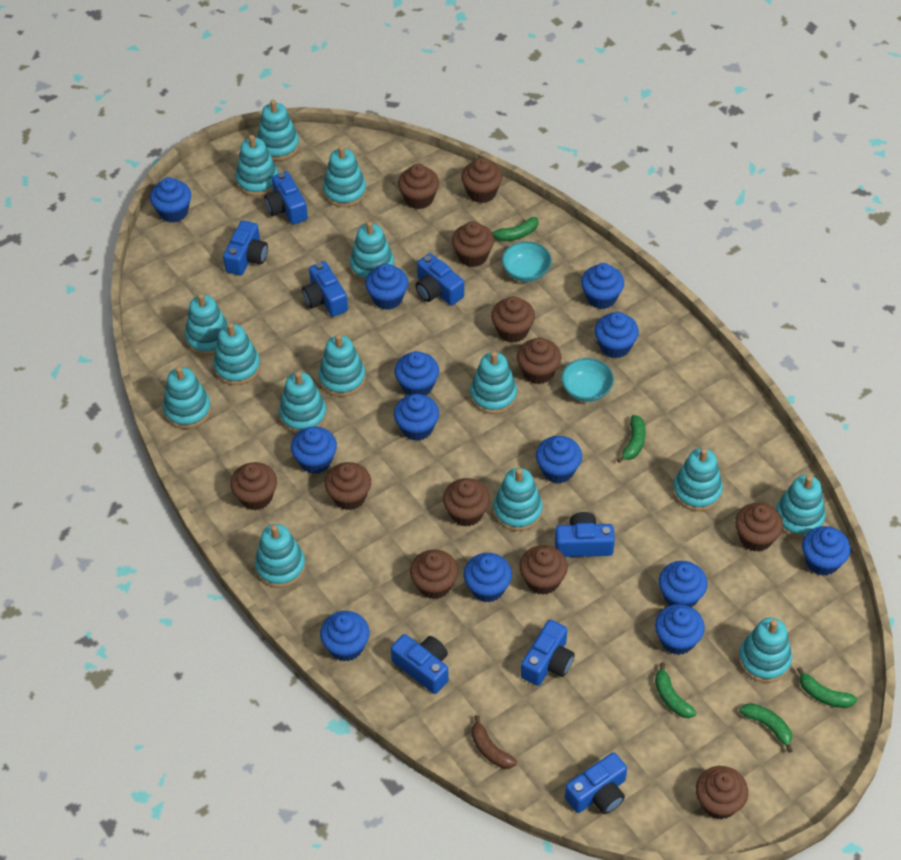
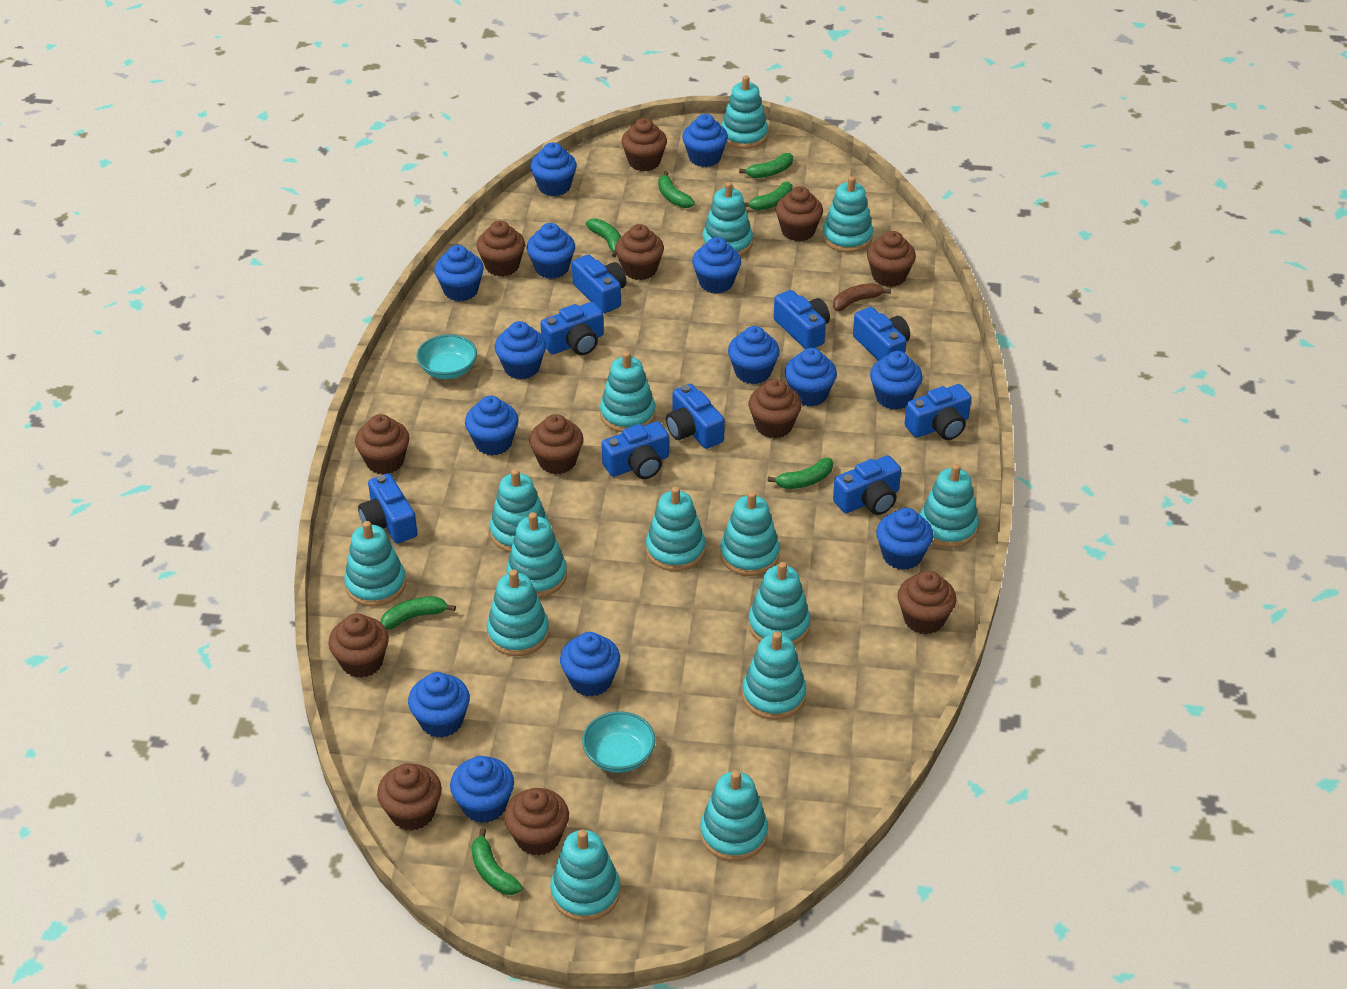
blue camera: [223,220,268,276] [264,171,308,225] [302,261,348,317] [391,634,449,694] [415,253,464,305] [521,620,575,686] [555,512,615,557] [565,752,627,814] = 8 -> [358,473,418,543] [540,302,604,355] [572,254,626,313] [602,421,669,479] [666,384,725,449] [774,290,830,349] [833,455,901,515] [853,307,910,361] [904,384,971,440] = 9
blue cupcake: [150,177,191,223] [291,426,337,474] [320,611,370,661] [365,264,408,310] [394,394,439,441] [395,351,439,395] [464,553,512,603] [536,436,582,483] [581,263,624,309] [595,312,639,358] [655,604,705,655] [659,561,707,607] [802,526,851,576] = 13 -> [408,672,470,738] [434,245,484,301] [450,756,514,823] [465,396,519,456] [495,321,546,379] [527,223,575,279] [530,142,577,196] [560,632,620,697] [682,114,728,167] [692,237,741,293] [728,326,780,384] [785,348,837,406] [870,351,923,410] [876,508,933,570] = 14
green banana: [492,217,538,241] [617,415,646,463] [655,662,697,718] [739,703,792,753] [797,667,857,708] = 5 -> [381,597,456,630] [471,828,523,895] [586,218,621,257] [658,171,695,208] [739,153,793,178] [744,182,793,211] [767,458,833,489] = 7

